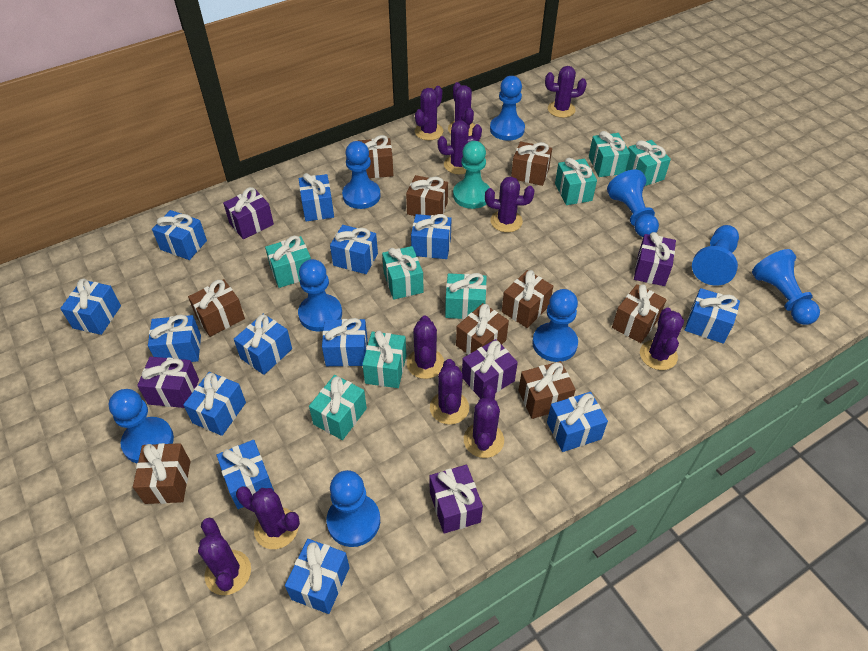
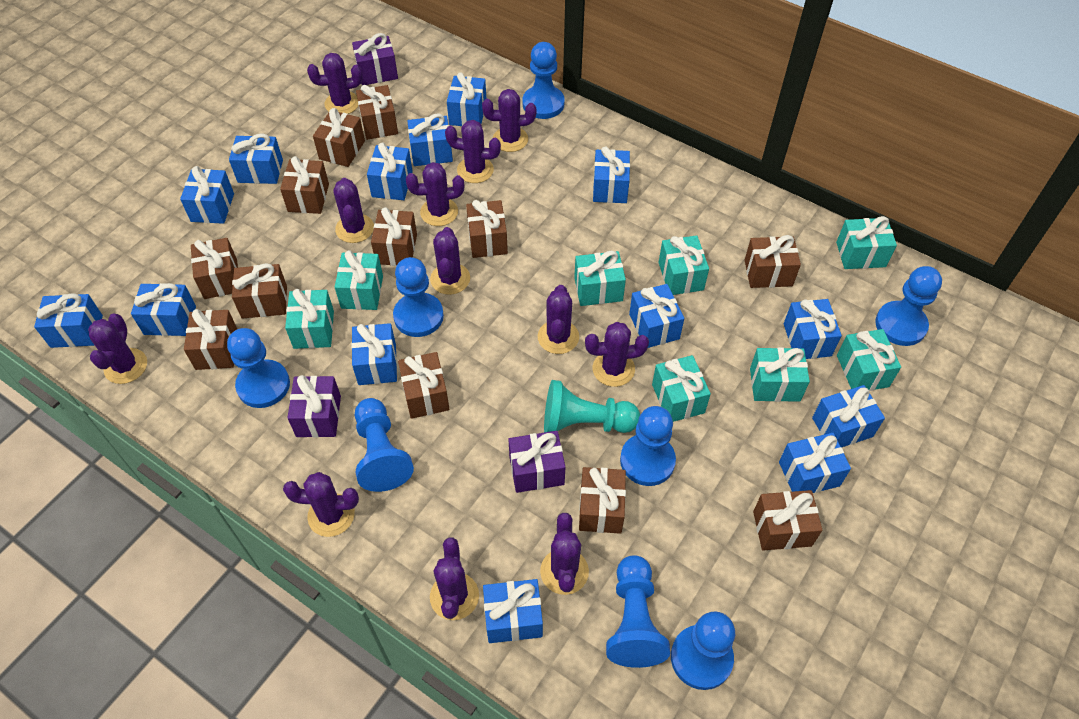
blue gift: [60,278,121,335] [148,315,201,362] [152,210,207,260] [183,372,246,436] [217,440,274,509] [234,314,292,375] [285,539,350,614] [299,173,334,221] [322,318,368,367] [330,225,378,274] [411,214,451,259] [547,392,608,452] [685,288,740,344] = 13 -> [34,293,103,348] [131,283,196,336] [180,166,234,224] [229,134,283,184] [351,323,397,385] [367,143,413,200] [407,113,453,166] [447,72,487,126] [483,579,543,643] [593,146,630,203] [629,284,684,348] [779,433,851,493] [784,299,842,359] [812,385,885,447] = 14
blue pawn: [109,389,174,463] [298,259,342,331] [327,470,380,547] [342,141,381,209] [490,76,525,141] [532,289,578,362] [607,170,659,237] [692,225,739,286] [752,249,820,325] = 9 -> [227,328,290,408] [355,398,414,492] [393,257,444,337] [522,42,565,119] [606,555,670,668] [620,406,676,486] [671,611,735,690] [875,266,942,346] = 8
brown gift: [133,443,191,504] [188,279,245,337] [358,135,393,178] [406,175,448,216] [456,303,509,355] [502,270,553,328] [511,141,552,186] [518,361,576,419] [612,284,666,343] = 9 -> [184,309,237,370] [191,238,238,299] [232,263,287,319] [280,156,329,214] [313,108,365,167] [356,85,398,140] [371,207,417,266] [398,352,449,419] [466,200,508,258] [579,467,626,534] [745,235,801,288] [753,490,822,550] = 12
purple cactus: [198,518,251,595] [236,486,300,549] [407,316,444,379] [415,86,443,140] [430,359,469,425] [438,120,482,174] [448,82,475,136] [464,385,504,458] [485,177,534,232] [545,66,587,118] [640,308,684,370] = 11 -> [88,314,147,384] [283,472,359,537] [307,53,363,114] [333,178,374,243] [406,162,464,226] [430,227,470,295] [430,538,479,620] [445,120,501,183] [482,89,536,152] [538,285,579,354] [540,513,589,595] [585,322,649,387] = 12
purple gift: [137,357,199,408] [223,187,274,239] [430,465,483,534] [462,339,518,399] [634,232,676,286] = 5 -> [288,375,341,438] [352,33,398,86] [508,431,565,493] = 3

